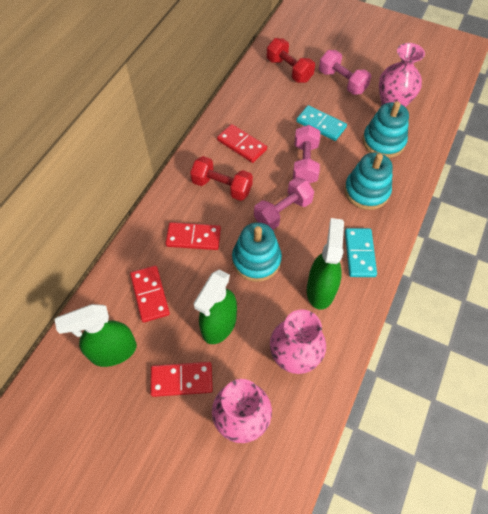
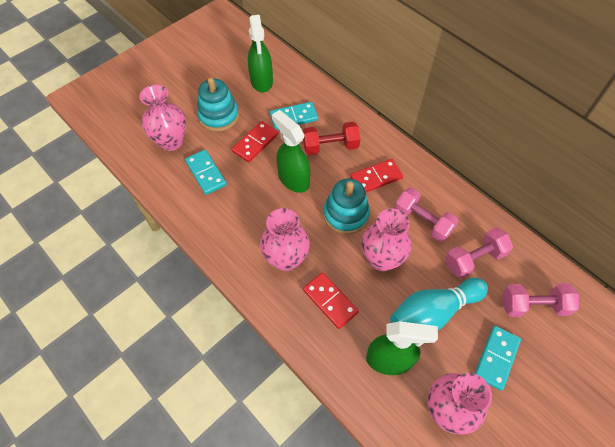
pink vase: [212,379,272,443] [270,309,326,374] [379,43,425,107] = 3 -> [139,85,186,151] [260,208,310,271] [362,208,412,271] [427,373,492,434] = 4
red domino: [130,265,170,323] [150,362,213,397] [166,222,221,250] [217,124,267,163] = 4 -> [232,121,279,163] [303,272,359,329] [350,159,403,192] = 3
red dumbbell: [190,156,253,201] [267,38,315,83] = 2 -> [303,122,360,155] = 1
turquoise bowling pin: none = 0 -> [390,278,488,330] = 1
turquoise domino: [296,105,347,141] [345,228,377,277] = 2 -> [185,150,227,195] [270,102,318,130] [474,326,521,391] = 3
turquoise stacking toy: [232,222,282,282] [344,152,393,210] [363,101,409,158] = 3 -> [197,78,239,131] [323,179,370,234] = 2

